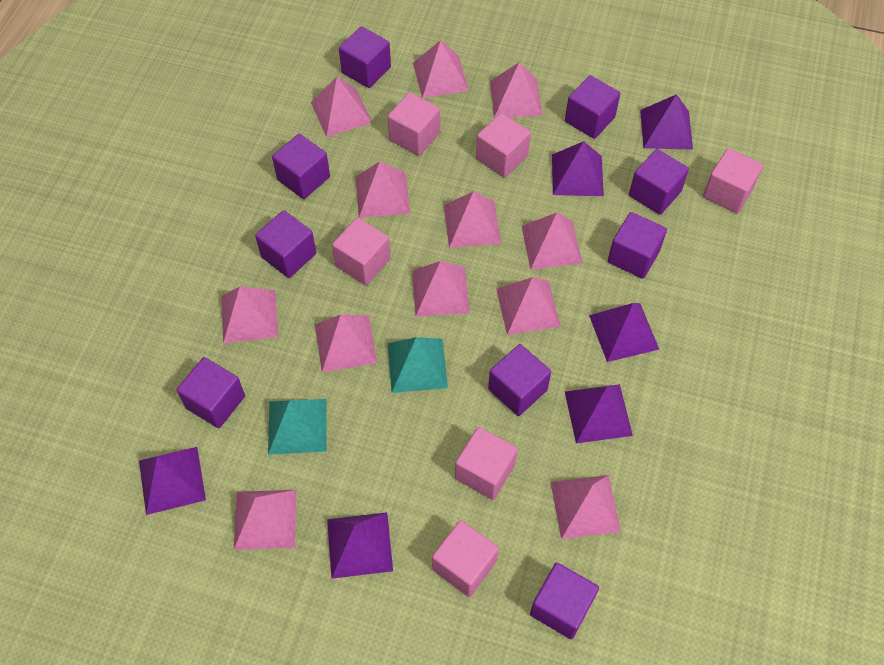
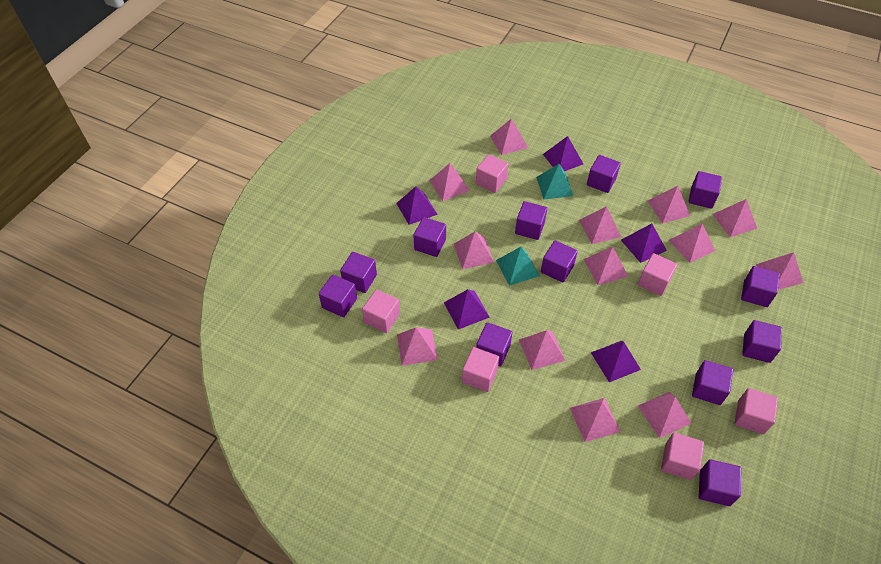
pink pyramid: [221,287,278,343] [234,490,296,550] [311,77,372,137] [315,315,377,372] [356,161,410,218] [412,261,470,317] [413,40,469,98] [444,191,501,248] [490,62,542,118] [496,277,561,335] [522,213,583,270] [550,475,621,539] = 12 -> [397,327,438,366] [429,163,470,201] [454,231,494,269] [490,118,528,155] [519,330,566,370] [570,398,620,442] [579,206,621,244] [584,246,628,285] [638,392,692,438] [648,186,690,224] [669,224,715,263] [712,199,757,237] [756,252,803,290] = 13
purple cube: [177,357,245,428] [255,210,316,278] [272,134,330,199] [339,26,391,88] [488,344,551,416] [530,563,599,639] [565,75,620,139] [608,212,667,279] [629,149,689,215] = 9 -> [319,274,357,317] [340,252,377,293] [414,217,446,257] [476,322,512,367] [515,201,547,240] [541,240,578,282] [587,155,621,193] [688,171,722,209] [692,360,733,405] [699,459,741,506] [741,266,780,307] [742,320,782,363] = 12
purple pyramid: [139,447,206,515] [327,512,393,579] [552,141,604,196] [565,384,633,443] [589,303,659,362] [640,94,693,150] = 6 -> [396,187,438,225] [444,289,490,330] [543,136,583,171] [591,341,641,382] [621,223,667,263] = 5

